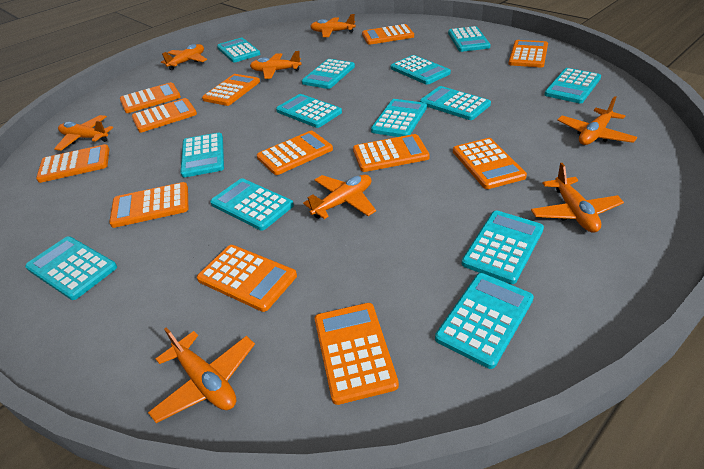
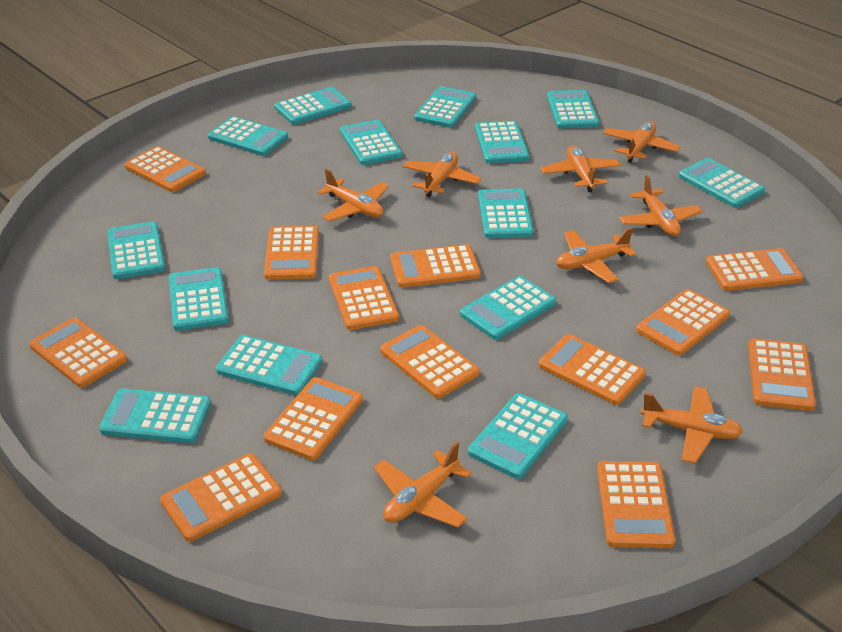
orange calculator: [36,144,109,183] [109,182,188,228] [120,82,181,113] [132,98,197,133] [197,245,297,312] [202,74,260,106] [257,131,333,175] [315,303,399,405] [353,134,430,172] [362,24,414,45] [453,138,527,189] [508,40,548,67] = 12 -> [29,317,127,388] [125,146,206,192] [160,453,282,542] [264,226,319,280] [264,377,363,461] [329,266,399,330] [380,325,480,399] [390,244,481,288] [539,334,646,405] [597,461,676,548] [636,289,730,356] [706,248,804,291] [748,338,816,411] = 13
turquoise calculator: [25,236,117,300] [180,132,224,177] [210,178,294,231] [217,38,260,63] [276,94,342,128] [302,59,355,89] [371,99,427,137] [391,55,451,85] [420,86,491,120] [435,273,534,369] [448,26,491,52] [462,210,544,284] [544,68,601,103] = 13 -> [99,388,211,443] [107,222,166,279] [169,267,229,331] [208,116,288,156] [216,335,322,395] [274,87,352,125] [340,120,402,165] [414,86,476,128] [460,276,556,340] [468,393,568,479] [475,121,529,164] [478,189,534,238] [547,90,599,129] [678,158,765,208] = 14

